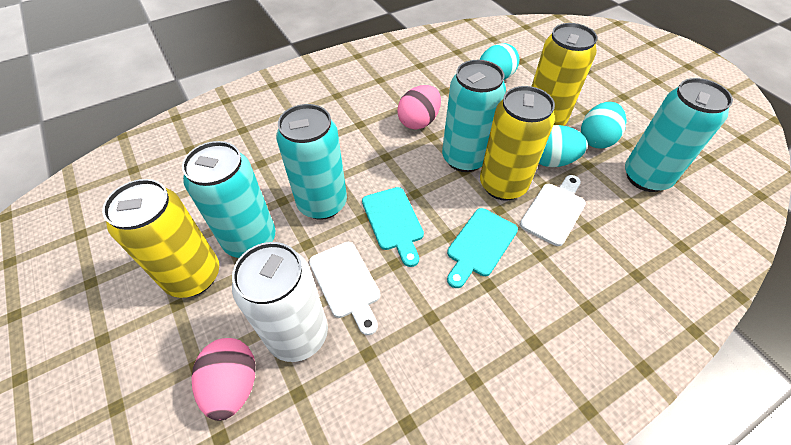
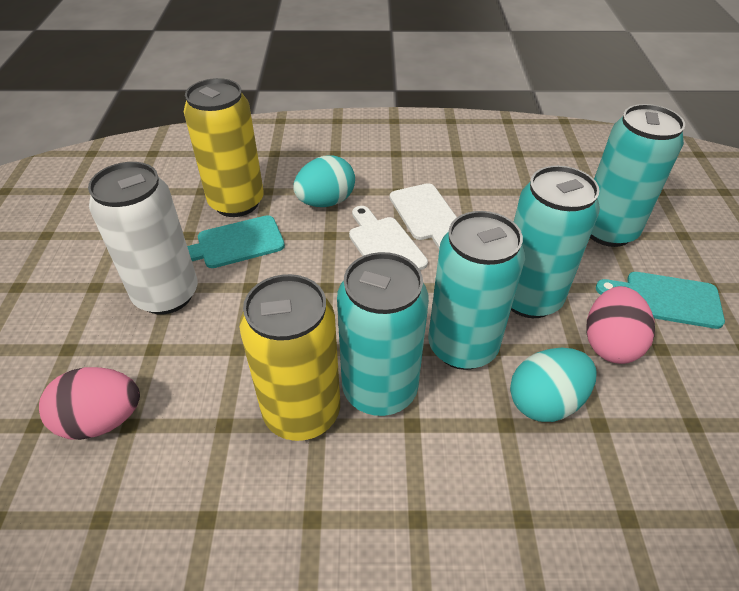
turquoise egg: [480,43,519,80] [539,125,588,167] [581,102,627,149] = 3 -> [293,155,355,207] [510,348,597,422] = 2
yellow can: [102,179,219,298] [480,86,555,201] [531,23,598,126] = 3 -> [184,78,264,217] [239,274,340,441] = 2

